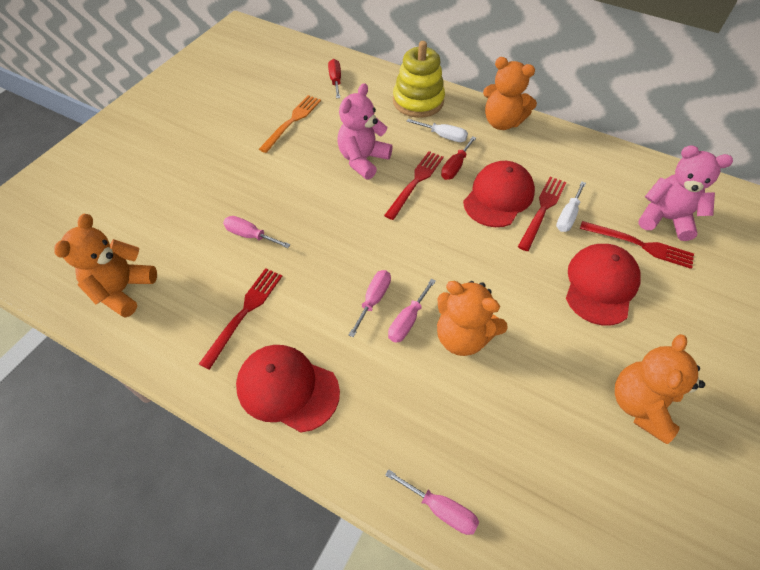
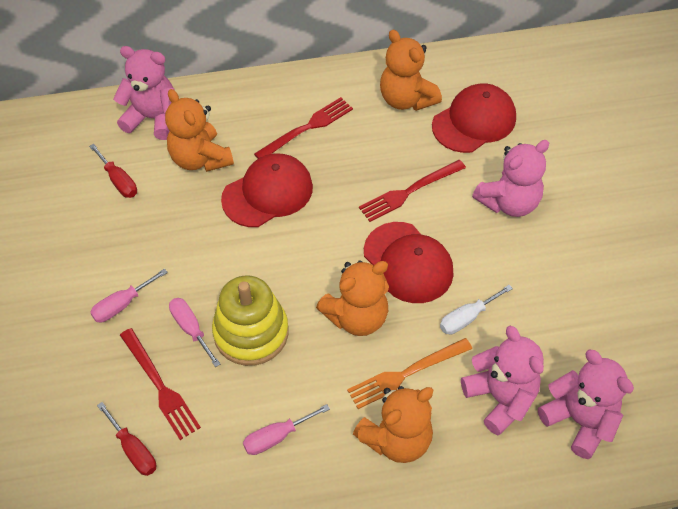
pink screwdriver: [223,216,290,248] [349,270,391,337] [385,469,479,535] [388,278,436,343] = 4 -> [90,269,168,322] [169,298,220,367] [243,404,330,455] = 3
pink teddy bear: [337,83,393,180] [638,145,733,241] = 2 -> [113,46,175,140] [461,326,544,435] [472,140,549,217] [538,349,634,459] = 4
red fork: [199,268,282,370] [384,151,444,220] [518,176,567,251] [580,221,694,269] = 4 -> [120,328,201,440] [254,97,353,159] [359,160,466,222] = 3
white screwdriver: [406,119,468,142] [556,182,586,232] = 2 -> [440,285,513,334] = 1

